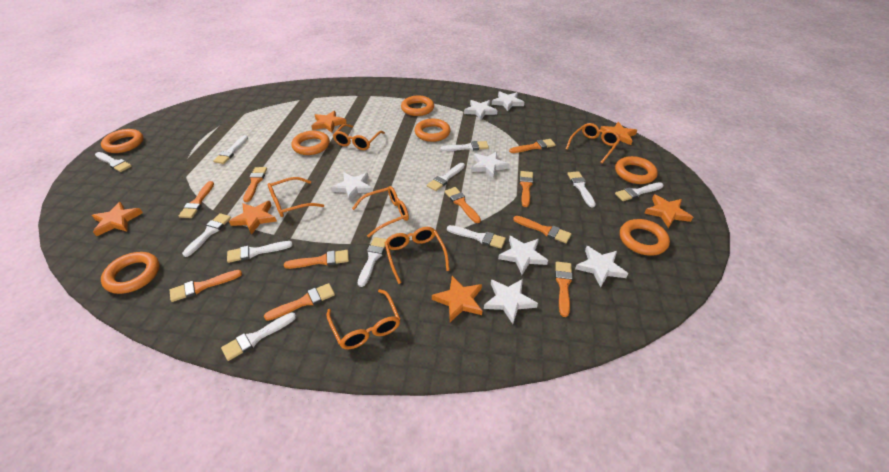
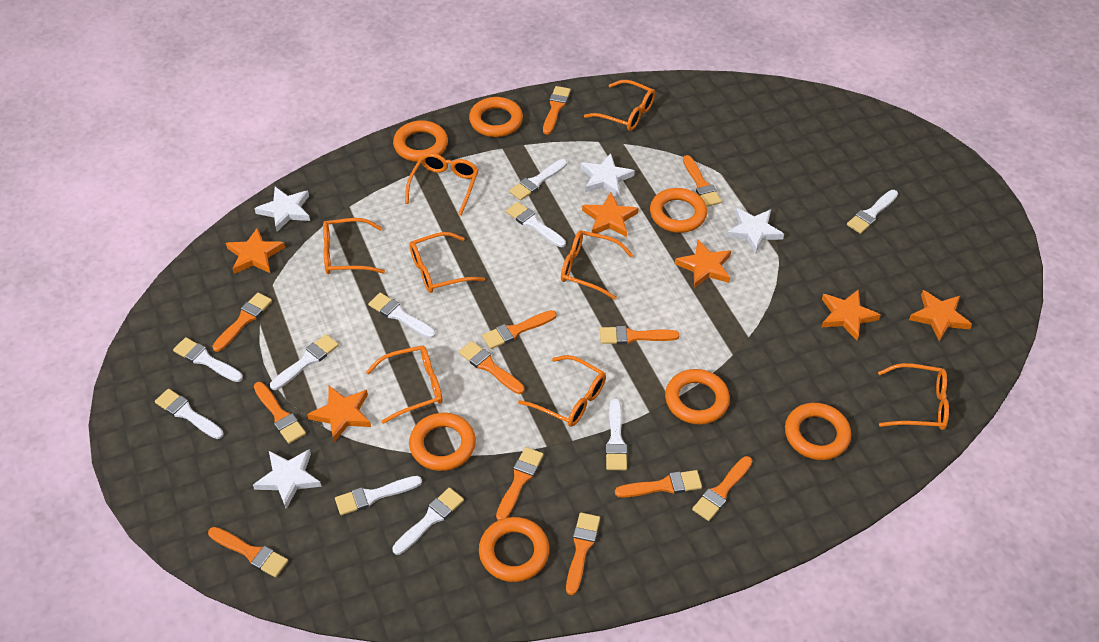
orange brush: [170,270,242,302] [179,181,214,218] [243,167,267,202] [264,283,335,321] [284,250,349,269] [445,187,481,223] [509,139,556,153] [513,216,571,243] [520,171,533,207] [555,262,573,317] = 10 -> [208,527,288,577] [213,293,272,352] [254,382,306,444] [459,341,524,394] [482,310,557,349] [496,447,544,520] [543,86,571,135] [566,513,600,595] [600,326,680,344] [615,470,702,498] [683,155,722,207] [692,456,752,521] = 12
orange glasses: [268,177,324,217] [327,289,400,349] [333,124,385,150] [352,186,409,238] [385,227,450,284] [566,123,621,163] = 6 -> [323,218,385,274] [366,345,443,424] [405,153,479,215] [409,232,485,293] [518,355,606,427] [561,230,633,300] [584,80,655,131] [878,363,949,430] = 8
white brush: [95,152,132,172] [182,213,231,257] [213,135,248,164] [221,312,296,361] [227,241,293,263] [358,237,387,287] [427,163,465,191] [440,141,489,151] [447,225,506,249] [567,171,596,208] [615,182,664,201] = 11 -> [155,389,224,439] [173,337,243,382] [270,334,339,390] [335,476,422,515] [368,293,436,338] [392,488,464,555] [506,202,566,247] [509,159,567,201] [605,399,627,470] [847,190,898,234] = 10
white star: [331,173,373,201] [464,100,497,120] [471,152,510,179] [484,279,538,324] [492,91,524,111] [498,236,548,275] [575,246,628,288] = 7 -> [253,449,321,509] [254,187,310,232] [580,153,635,197] [726,208,784,253] = 4

